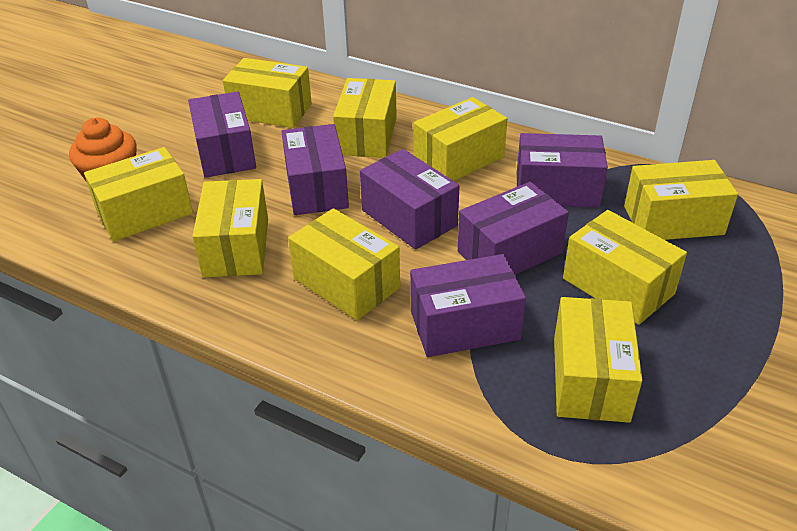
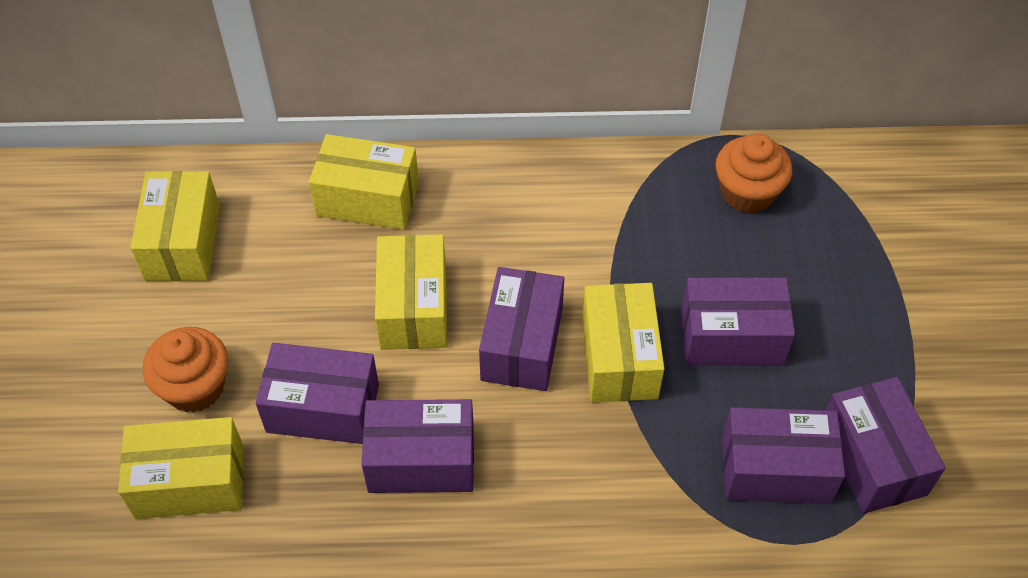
orange cupcake: [69,118,137,182] = 1 -> [143,327,228,413] [716,134,792,214] = 2
yellow box: [84,147,193,241] [192,179,268,277] [223,58,312,128] [288,208,400,320] [333,78,397,158] [413,97,507,181] [554,297,643,423] [563,210,687,325] [624,160,738,240] = 9 -> [118,417,244,519] [130,171,220,281] [309,134,419,230] [375,234,447,350] [582,283,665,402] = 5

